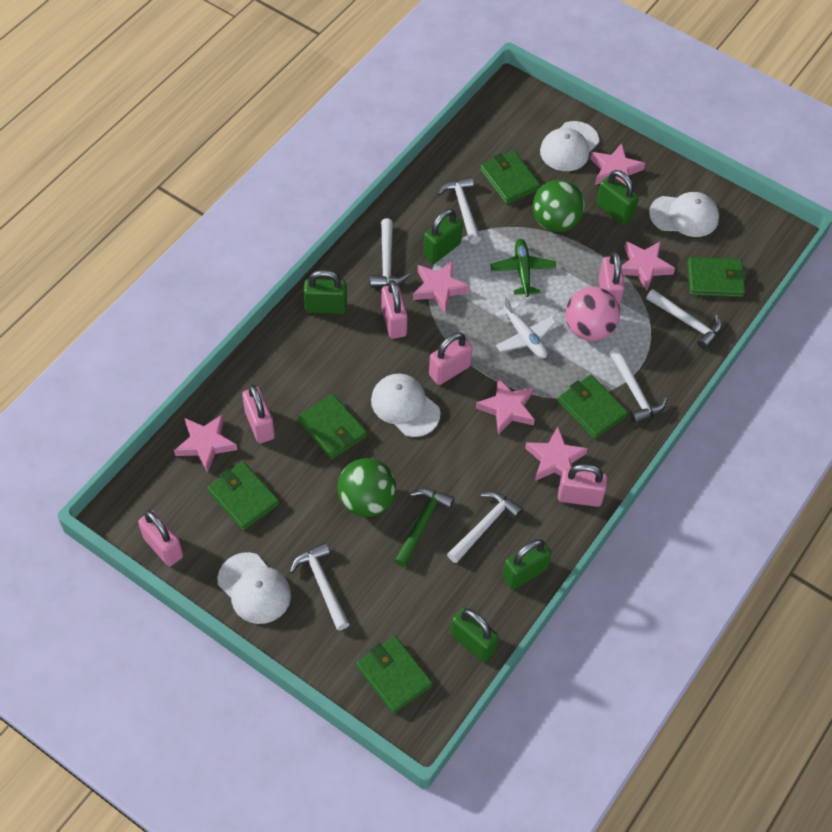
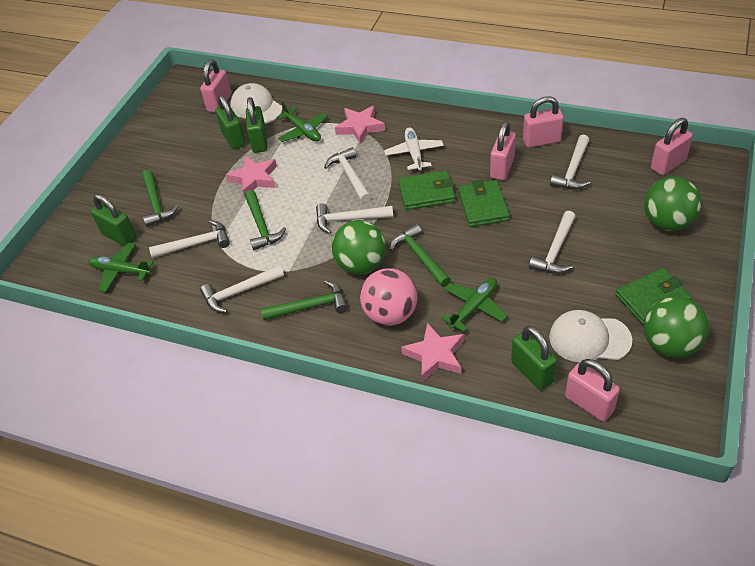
green ball: [337,458,396,517] [533,180,585,232] = 2 -> [332,220,386,275] [644,177,702,231] [644,296,709,358] = 3
green hammer: [394,488,454,567] = 1 -> [142,170,179,227] [245,190,286,250] [261,280,348,321] [390,224,451,287] = 4
green padlock: [304,270,347,314] [423,209,463,263] [451,607,499,662] [502,539,552,590] [596,170,639,225] = 5 -> [91,194,137,246] [215,95,246,149] [246,97,268,153] [511,326,557,390] = 4
green plane: [490,239,556,297] = 1 -> [89,243,154,292] [277,101,328,142] [441,278,507,332] = 3
green wallet: [207,462,279,531] [298,394,367,460] [356,636,432,714] [480,151,540,204] [558,375,628,439] [688,257,746,297] = 6 -> [398,170,455,210] [458,180,510,227] [615,268,692,325] = 3
pink padlock: [138,511,183,566] [242,385,275,443] [381,280,408,339] [429,332,473,385] [558,464,607,507] [598,251,625,307] = 6 -> [200,60,232,113] [490,121,516,180] [523,96,564,148] [565,359,620,422] [651,118,693,175] = 5
pink star: [174,414,237,473] [413,260,470,312] [476,378,535,435] [525,427,588,481] [590,143,645,185] [622,241,675,291] = 6 -> [226,156,277,197] [335,106,385,144] [401,323,464,382] = 3
white cap: [218,552,291,624] [371,374,440,437] [540,121,599,171] [649,192,719,237] = 4 -> [230,83,282,124] [549,310,632,363] = 2

